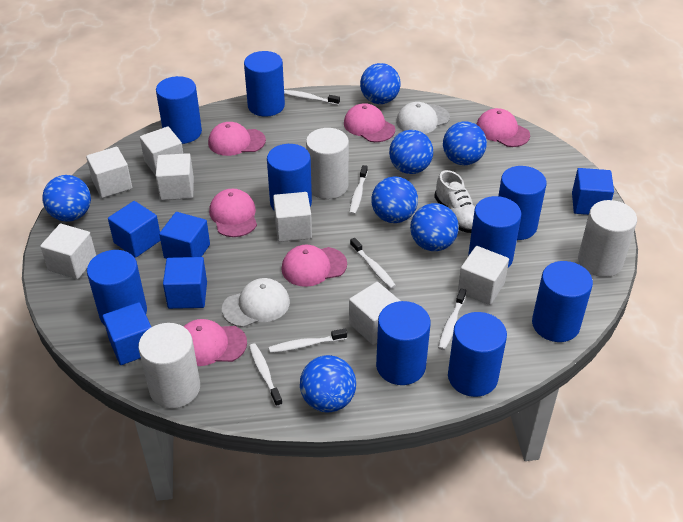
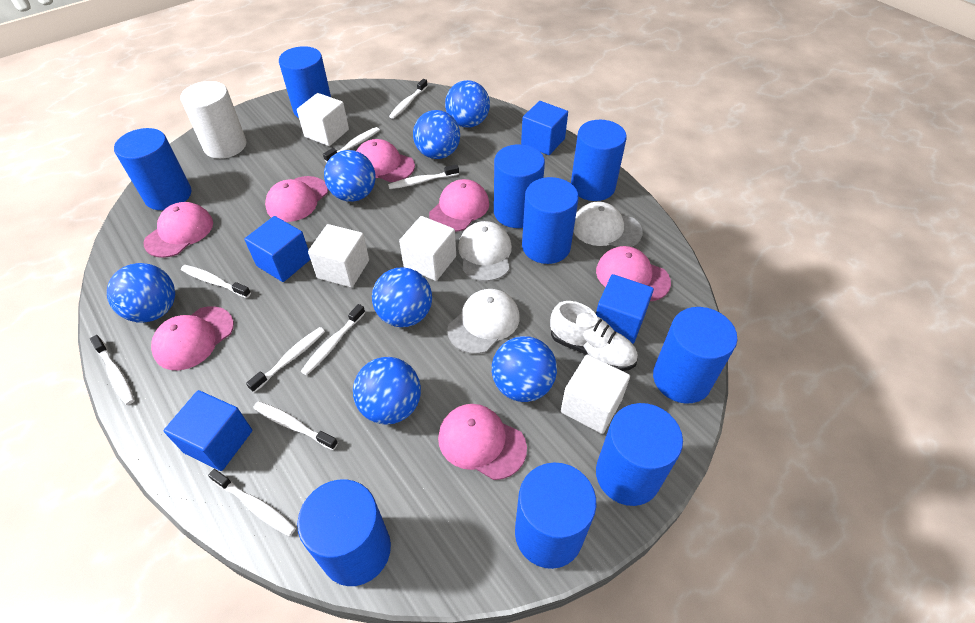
blue cube: [103,302,151,365] [108,201,160,258] [159,212,210,259] [163,257,207,309] [572,168,614,215] = 5 -> [164,390,252,471] [244,216,311,282] [521,101,568,155] [596,274,654,344] = 4
pink cap: [183,319,247,366] [208,122,266,156] [209,189,257,237] [281,245,347,287] [344,103,395,142] [476,108,530,147] = 6 -> [144,202,213,258] [151,306,234,370] [265,176,328,222] [356,139,415,182] [429,179,489,232] [438,404,527,480] [596,246,671,301] = 7
white cap: [222,278,290,327] [396,102,450,134] = 2 -> [447,289,520,354] [458,221,512,282] [573,202,643,247] = 3
white cube: [40,224,96,279] [86,147,132,198] [140,126,183,176] [156,153,194,200] [273,192,312,242] [349,282,400,345] [458,246,509,305] = 7 -> [297,93,349,146] [308,224,369,287] [399,216,456,281] [561,354,630,434] = 4
white cylinder: [138,323,200,408] [306,128,349,199] [578,200,637,277] = 3 -> [180,81,246,159] = 1
white toothbrush: [249,343,283,407] [269,329,347,353] [284,90,340,105] [349,165,368,215] [350,238,396,289] [438,289,466,350] = 6 -> [90,335,135,405] [181,265,251,298] [208,469,296,536] [246,327,325,393] [253,402,338,450] [301,304,365,376] [323,127,380,162] [388,164,459,189] [389,79,428,119] = 9

